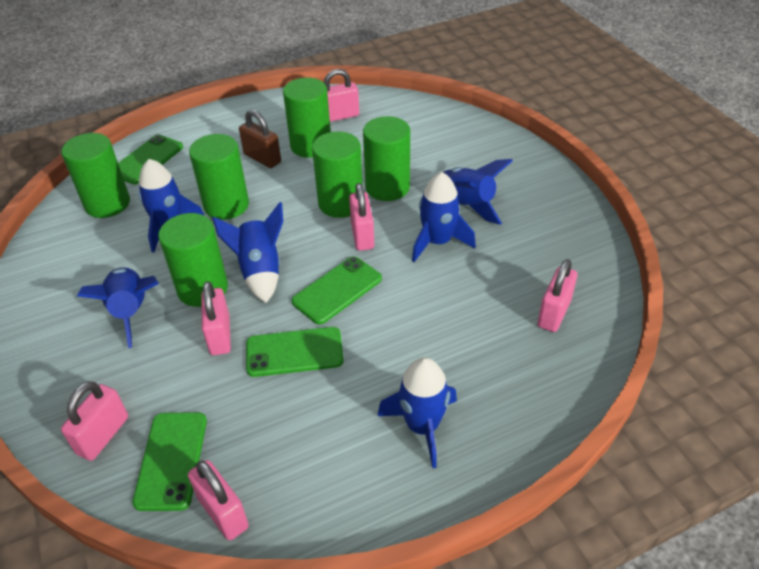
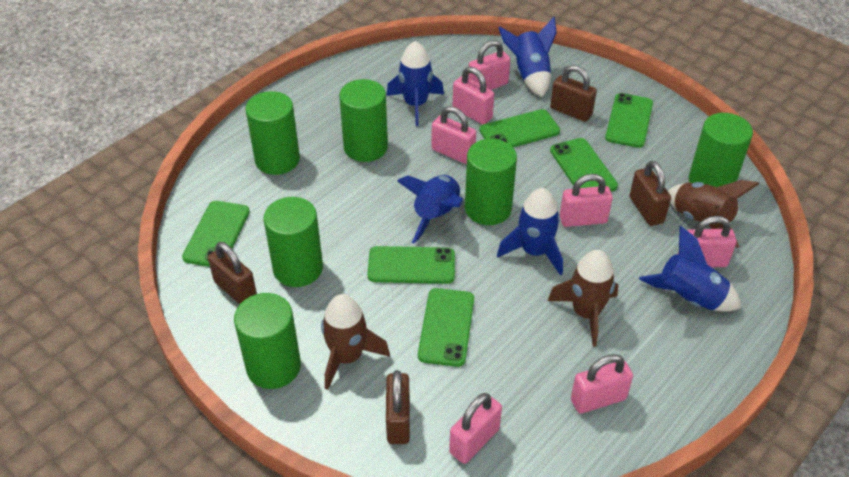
blue rocket: [77,267,159,348] [138,159,205,252] [213,202,283,303] [378,357,457,468] [412,172,476,262] [443,159,513,225] = 6 -> [386,41,444,127] [397,175,463,244] [497,188,563,276] [499,17,557,97] [639,226,741,312] = 5
brown padlock: [239,110,281,168] = 1 -> [208,242,257,304] [386,370,410,444] [550,65,597,122] [630,161,671,226] = 4
brown rocket: none = 0 -> [321,294,390,390] [548,250,618,347] [668,180,759,248] = 3
green phone: [118,134,183,185] [132,412,207,511] [246,327,344,377] [292,257,382,325] = 4 -> [182,201,250,267] [368,246,455,284] [418,288,474,367] [479,109,560,147] [550,138,618,192] [605,93,653,148] = 6
pink padlock: [61,381,128,461] [188,460,249,540] [202,281,231,355] [324,69,359,122] [349,183,374,251] [538,259,578,332] = 6 -> [432,106,476,164] [449,393,502,464] [453,67,494,124] [468,40,510,90] [560,174,613,227] [571,354,633,414] [678,216,737,267] = 7

